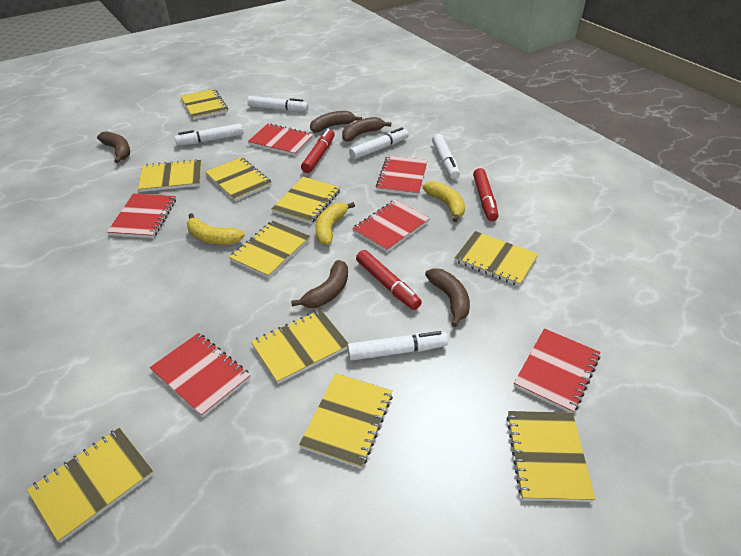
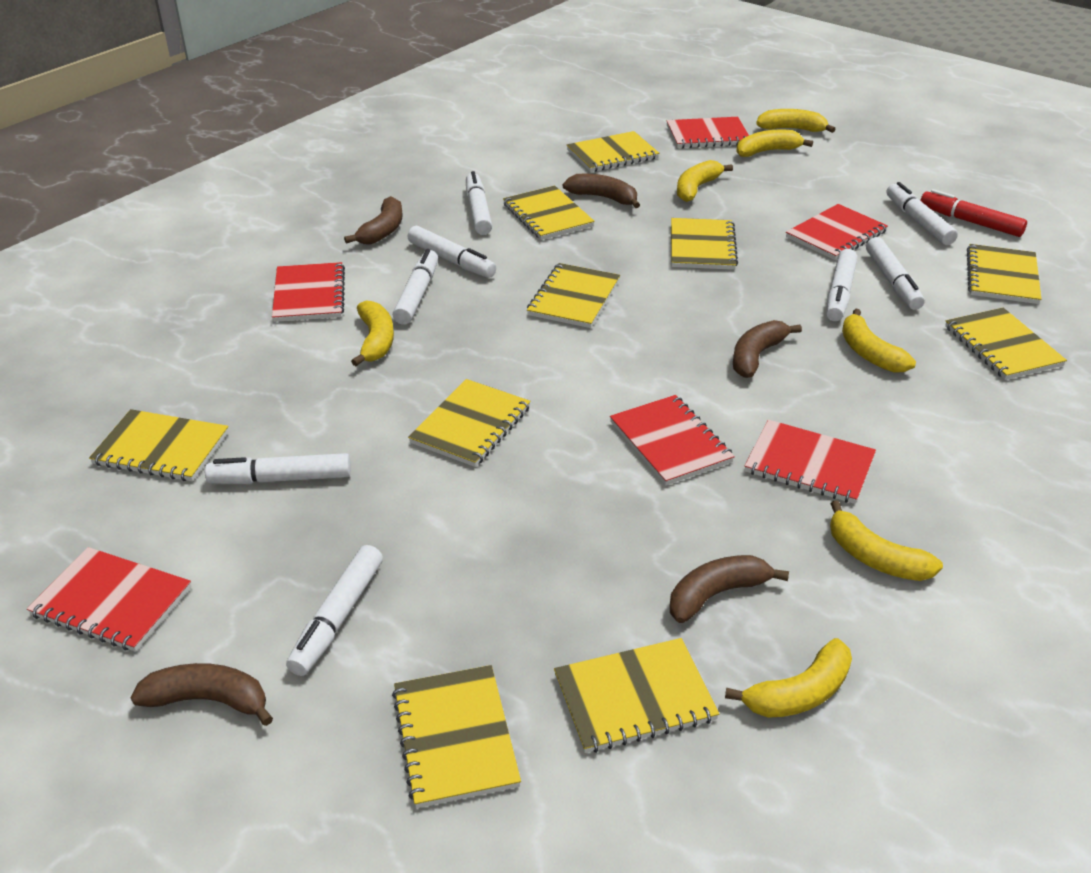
red marker: [301,129,335,173] [356,250,422,310] [473,168,498,221] = 3 -> [920,189,1027,237] = 1
white marker: [175,123,244,146] [247,96,309,112] [347,331,448,361] [349,127,409,159] [432,134,460,179] = 5 -> [205,453,351,484] [286,545,383,676] [393,249,438,325] [408,226,496,278] [466,171,492,235] [826,249,857,321] [866,237,925,310] [887,182,958,245] = 8
yellow banana: [187,213,245,245] [315,202,355,245] [423,181,465,222] = 3 -> [351,300,394,366] [677,160,733,202] [725,638,852,718] [736,130,813,157] [756,109,835,133] [830,501,943,581] [842,309,916,373] = 7

